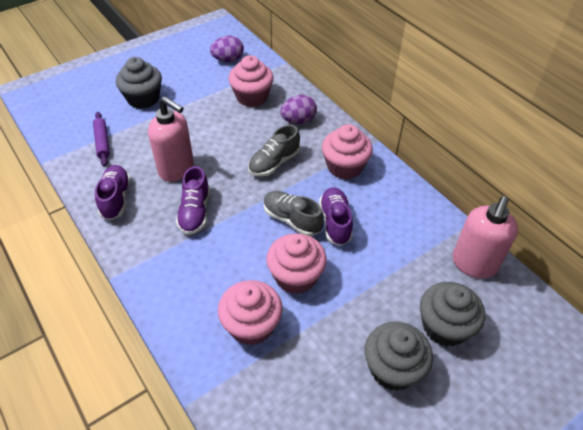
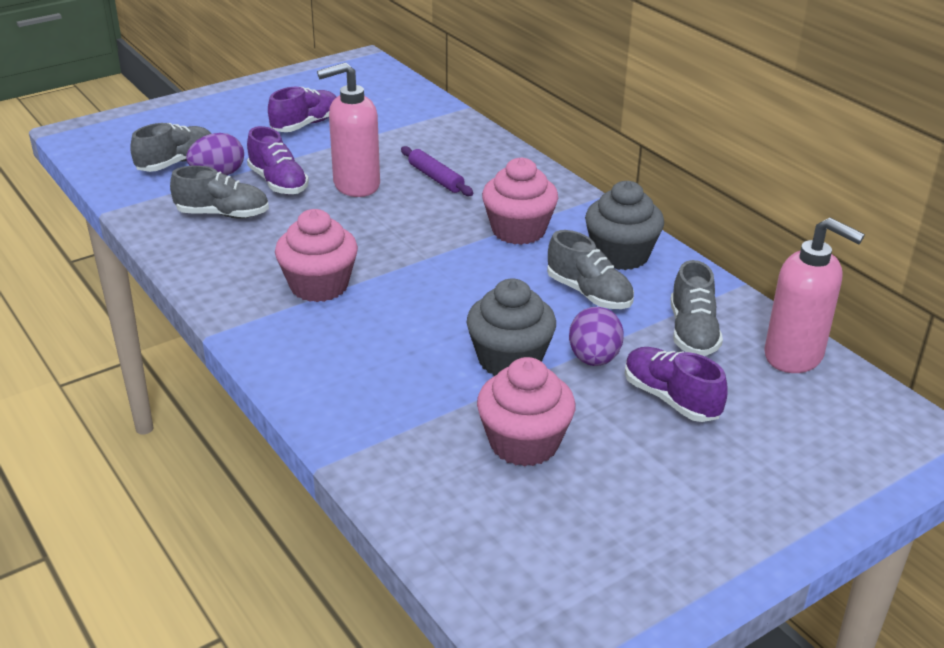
grey cupcake: [116,57,162,109] [365,322,433,391] [420,282,485,347] = 3 -> [466,278,556,376] [585,181,664,270] = 2
grey shoe: [248,125,300,177] [264,191,324,236] = 2 -> [130,123,211,172] [170,166,269,218] [547,230,634,309] [670,260,723,356] = 4
pink cupcake: [218,280,283,345] [228,55,274,107] [266,234,327,294] [322,124,373,180] = 4 -> [275,209,358,302] [477,357,575,467] [482,158,558,245] = 3

